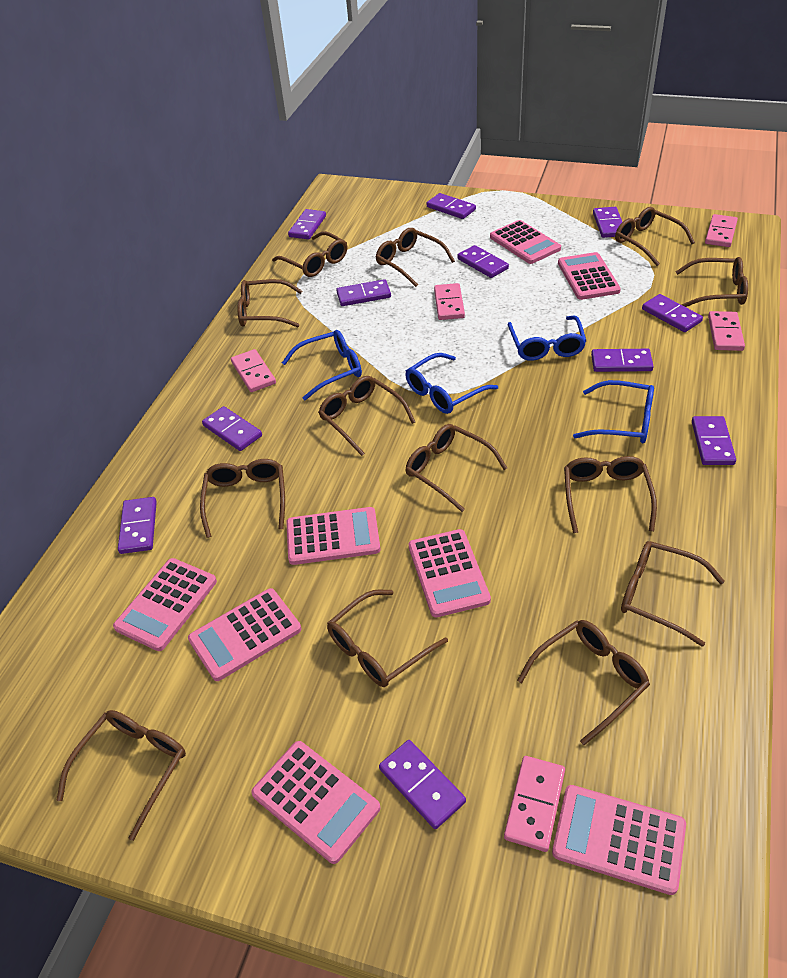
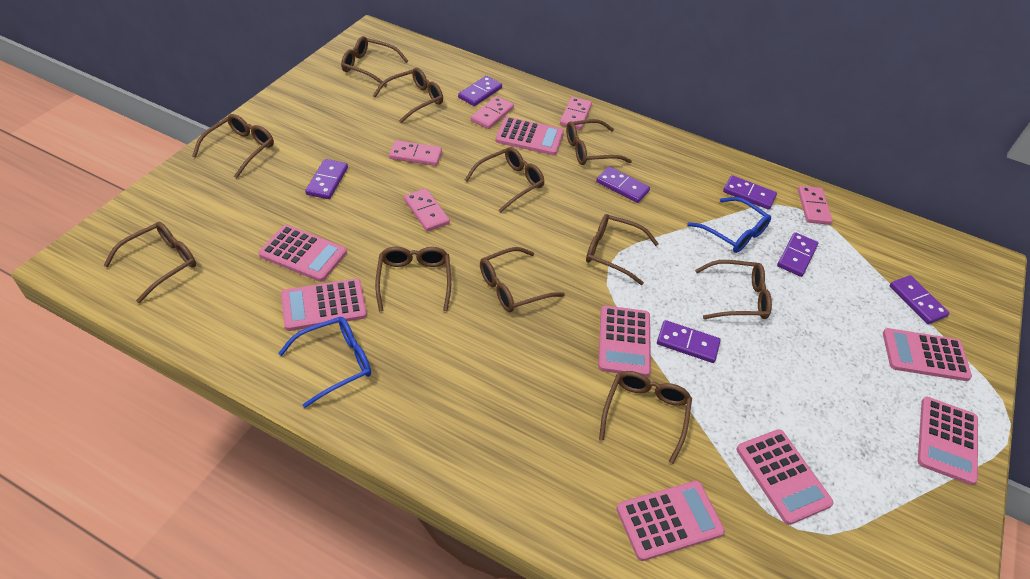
blue glasses: [282,330,362,400] [405,353,498,414] [508,316,586,361] [573,380,654,443] = 4 -> [278,317,371,408] [687,197,771,253] = 2
brown glasses: [56,710,186,841] [200,459,285,538] [237,279,302,327] [272,231,347,277] [318,376,415,456] [327,589,448,687] [376,228,455,287] [406,424,507,512] [517,620,650,745] [564,456,657,533] [615,207,695,266] [621,541,725,647] [676,257,748,307] = 13 -> [103,222,196,303] [192,114,274,178] [341,36,408,87] [373,68,443,123] [375,247,451,311] [465,147,545,212] [480,247,565,312] [566,119,632,165] [586,214,659,285] [599,371,692,464] [695,260,772,319] = 11
purple domino: [118,497,157,554] [202,406,262,451] [288,209,326,239] [336,279,391,306] [379,740,466,829] [427,193,476,219] [457,245,509,278] [591,349,654,372] [593,207,622,238] [642,294,703,332] [692,416,736,465] = 11 -> [305,159,348,199] [458,76,502,106] [596,166,650,203] [657,320,721,363] [723,175,777,210] [777,232,818,277] [890,275,949,324] = 7

